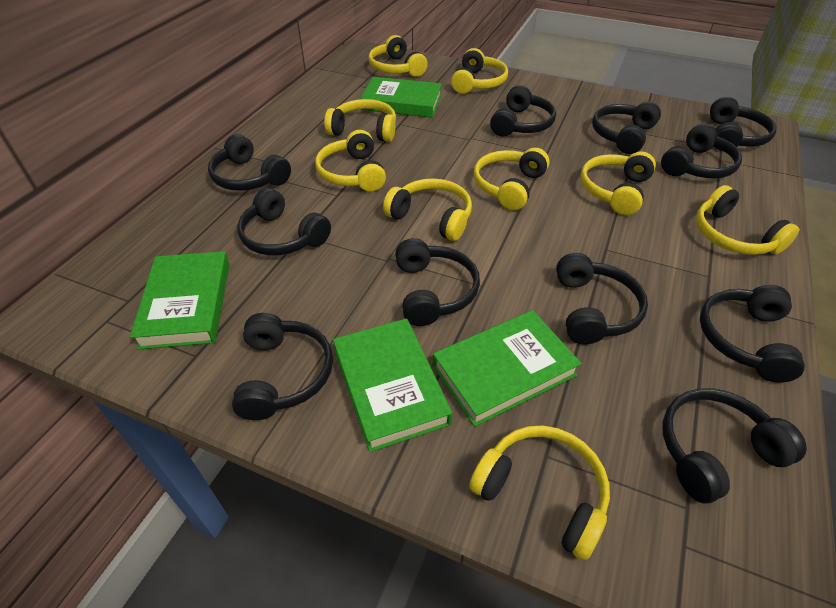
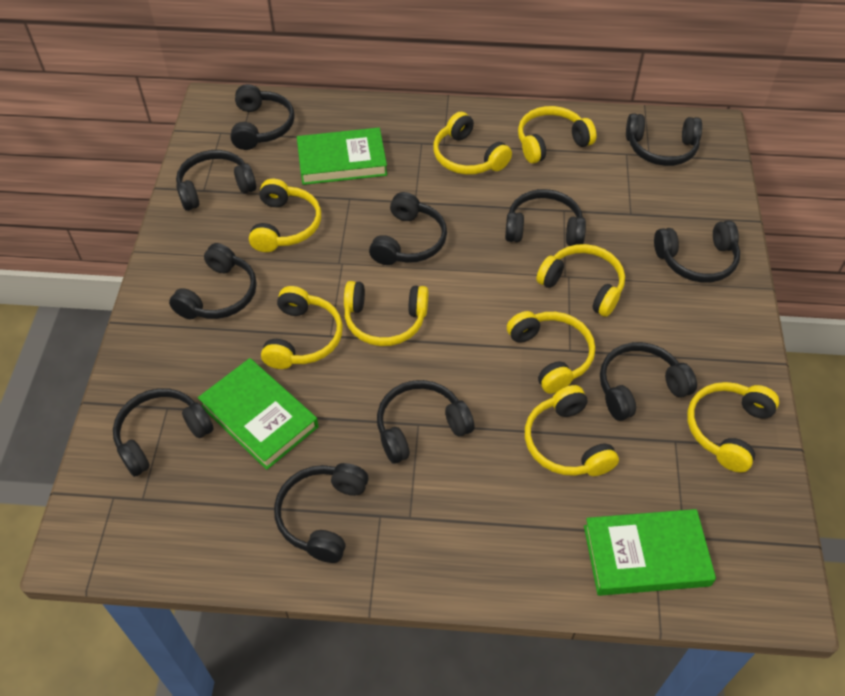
green book: [130,251,229,350] [333,318,452,452] [360,77,442,118] [433,310,582,427] = 4 -> [198,358,318,470] [297,128,387,185] [584,509,716,596] = 3

